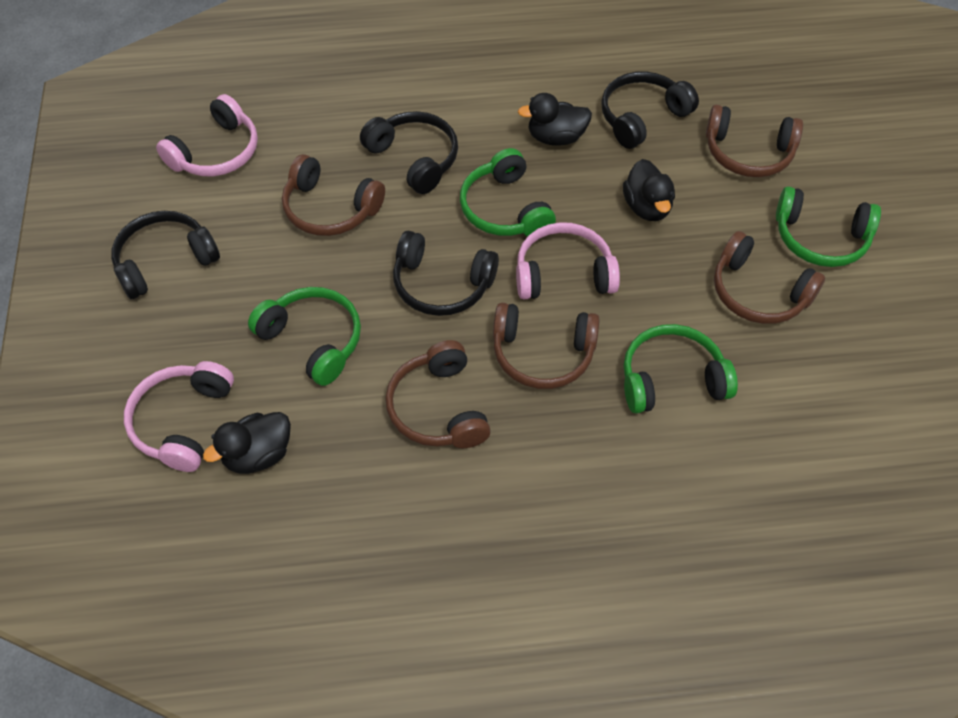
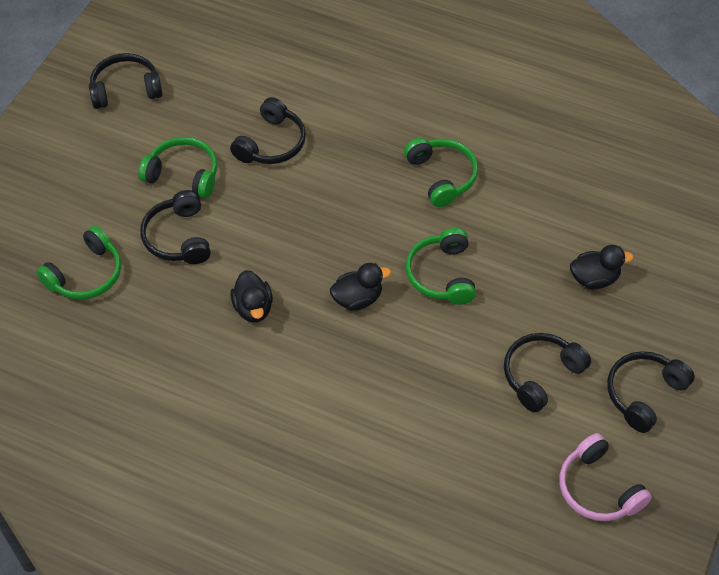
black headphones: [111,211,220,299] [360,111,458,194] [393,231,499,316] [601,72,699,149] = 4 -> [89,53,163,109] [140,190,211,264] [230,97,306,164] [504,333,591,413] [607,351,695,433] = 5
brown headphones: [282,154,385,236] [385,340,491,448] [493,303,600,389] [706,105,803,177] [714,231,825,324] = 5 -> none = 0
pink headphones: [124,361,234,472] [156,94,258,176] [516,222,620,299] = 3 -> [560,433,652,521] = 1

